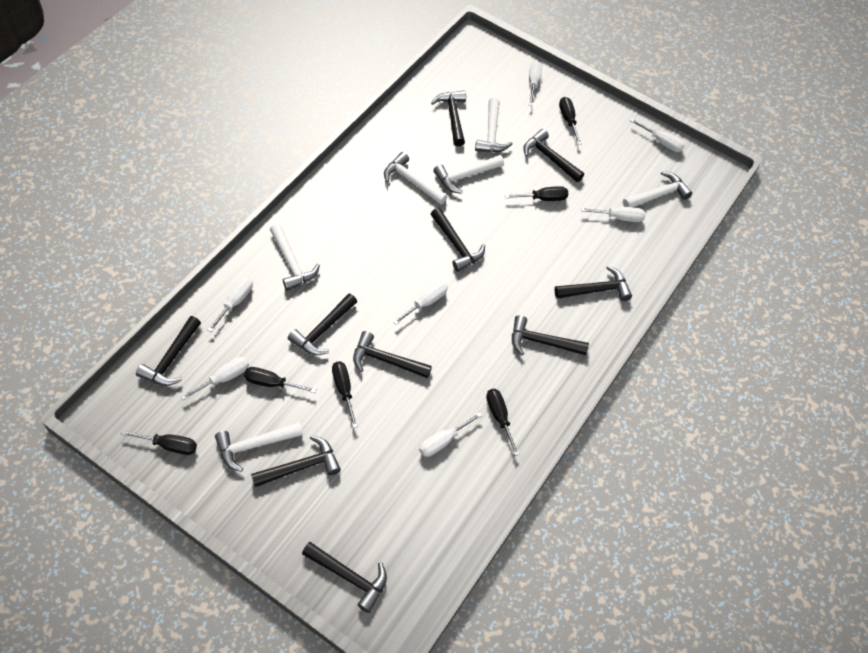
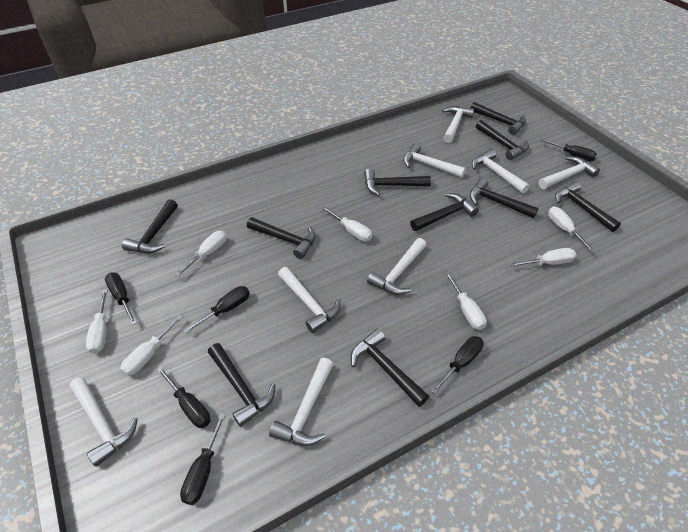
white hammer: [215,422,303,472] [270,224,320,291] [384,152,448,205] [433,155,504,194] [475,97,512,152] [623,171,692,207] = 6 -> [69,377,138,467] [269,358,334,446] [278,267,341,333] [367,238,426,295] [403,143,466,178] [442,106,474,143] [472,149,530,193] [538,156,600,189] = 8

